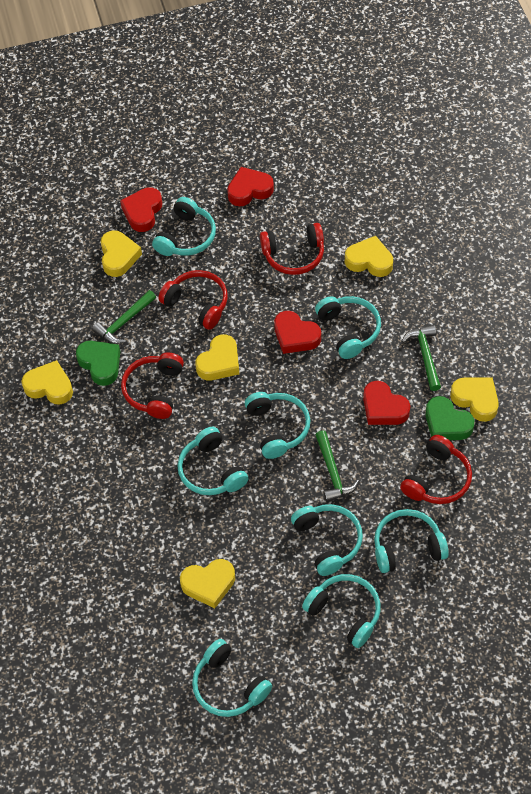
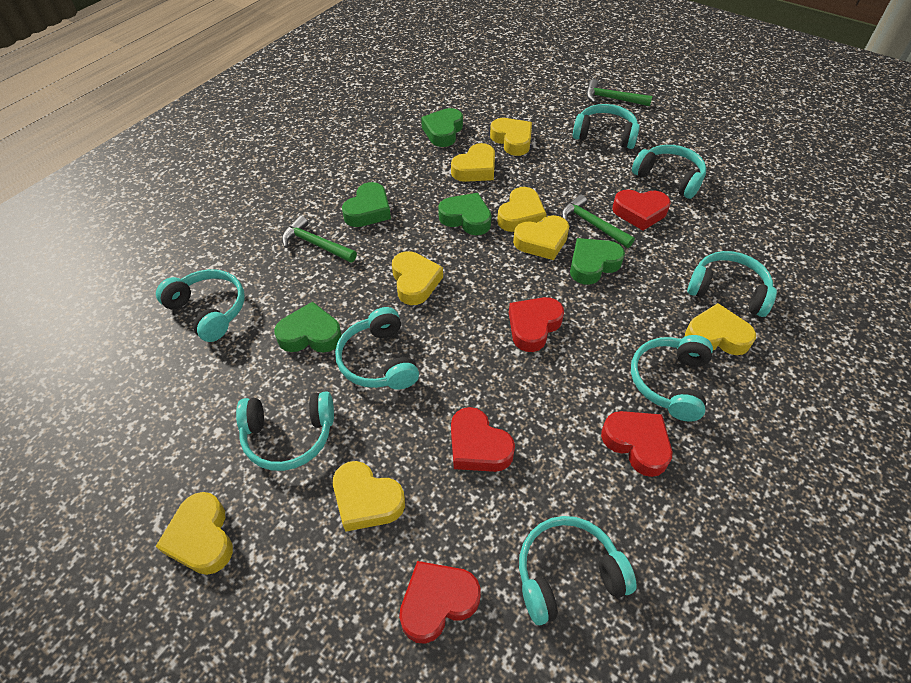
green heart: [76,341,120,386] [426,396,474,440] = 2 -> [274,302,342,353] [342,182,391,227] [421,108,463,147] [438,193,491,235] [570,238,625,285] = 5
red headphones: [121,352,184,419] [158,270,228,330] [260,223,324,275] [400,435,472,504] = 4 -> none = 0
red heart: [120,187,162,232] [227,167,274,206] [274,311,321,354] [363,381,410,425] = 4 -> [399,561,481,644] [451,407,515,472] [509,297,564,352] [601,411,672,477] [612,189,671,230] = 5
yellow heart: [21,360,73,405] [101,231,142,277] [180,559,235,608] [195,334,239,381] [345,236,393,277] [450,378,499,422] = 6 -> [155,492,233,575] [333,461,405,532] [392,251,443,305] [451,143,495,182] [490,118,532,156] [497,187,547,232] [513,215,569,260] [685,303,756,355] = 8

